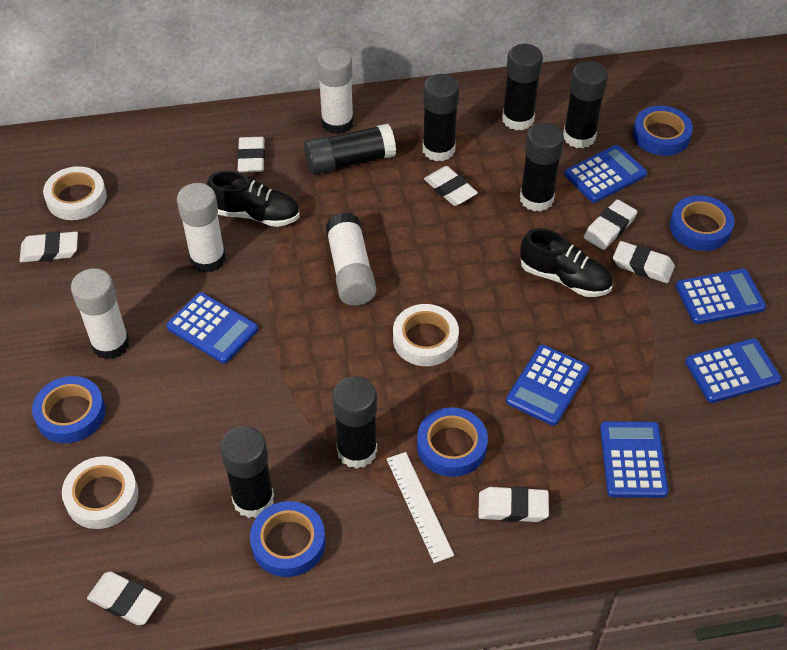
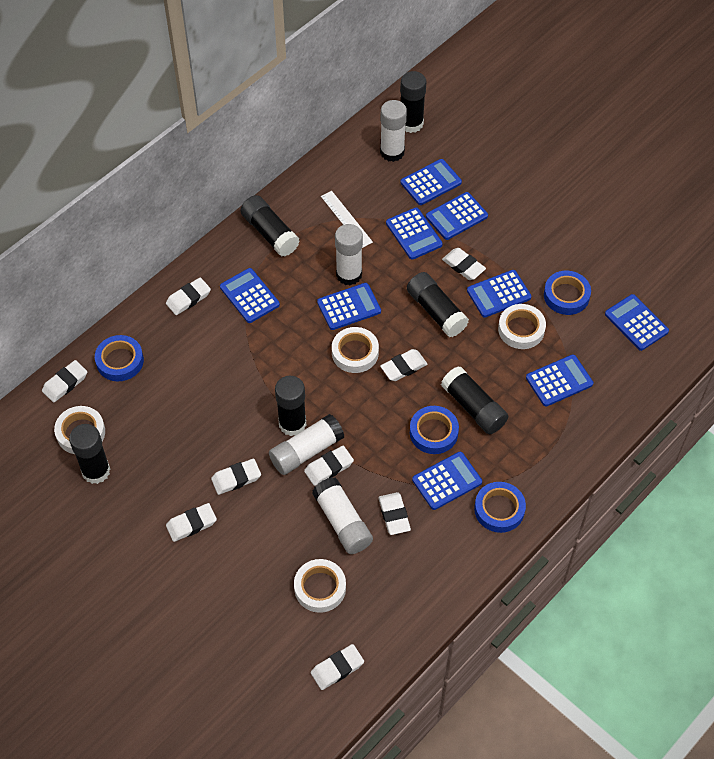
black glue stick: [220,426,274,518] [304,124,396,175] [332,376,377,469] [423,74,459,161] [502,44,543,130] [520,123,564,211] [563,61,608,148] = 7 -> [69,424,110,484] [240,195,300,257] [275,376,307,436] [400,71,426,133] [407,272,469,337] [441,366,508,434] = 6
black shoe: [207,171,300,227] [520,228,613,297] = 2 -> none = 0
blue calculator: [167,292,258,363] [506,345,589,426] [564,145,647,203] [600,421,669,498] [676,269,766,324] [685,338,782,403] = 6 -> [220,268,280,323] [317,283,381,330] [386,207,443,260] [401,159,462,205] [412,452,482,510] [426,192,488,240] [467,270,531,317] [526,354,593,407] [605,294,669,351] = 9
blue tape: [32,376,105,443] [250,501,326,577] [417,407,488,477] [633,106,693,156] [670,195,734,251] = 5 -> [95,335,144,382] [410,406,459,454] [474,482,526,533] [544,271,591,315] = 4
white eraser: [20,232,78,262] [87,572,162,625] [237,137,265,173] [424,166,478,206] [478,486,549,522] [584,199,637,250] [613,241,675,283] = 7 -> [42,360,87,403] [166,277,211,315] [166,503,217,542] [211,459,261,495] [304,446,354,486] [311,644,364,690] [378,492,411,535] [380,349,428,381] [442,248,486,280] = 9
white tape: [43,166,107,220] [62,456,138,529] [393,304,459,366] = 3 -> [54,406,105,454] [294,559,346,613] [332,327,379,373] [498,304,546,349] = 4

